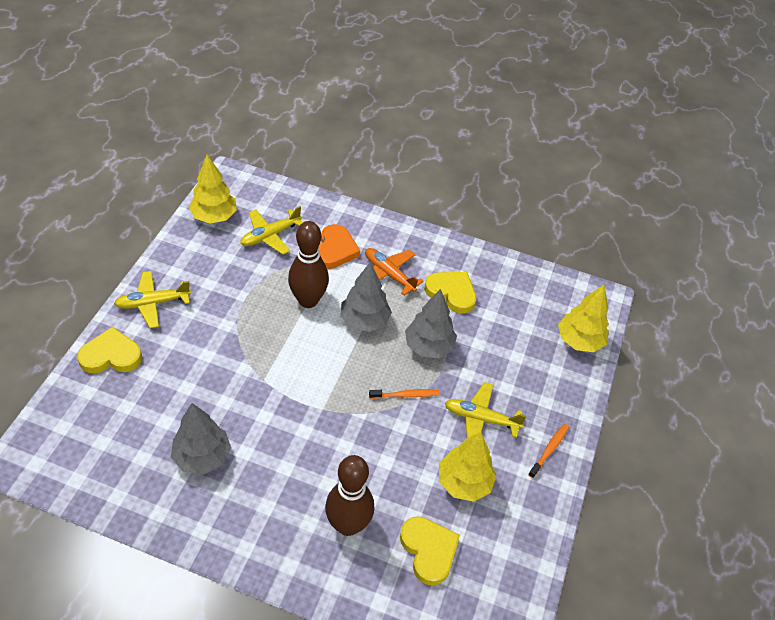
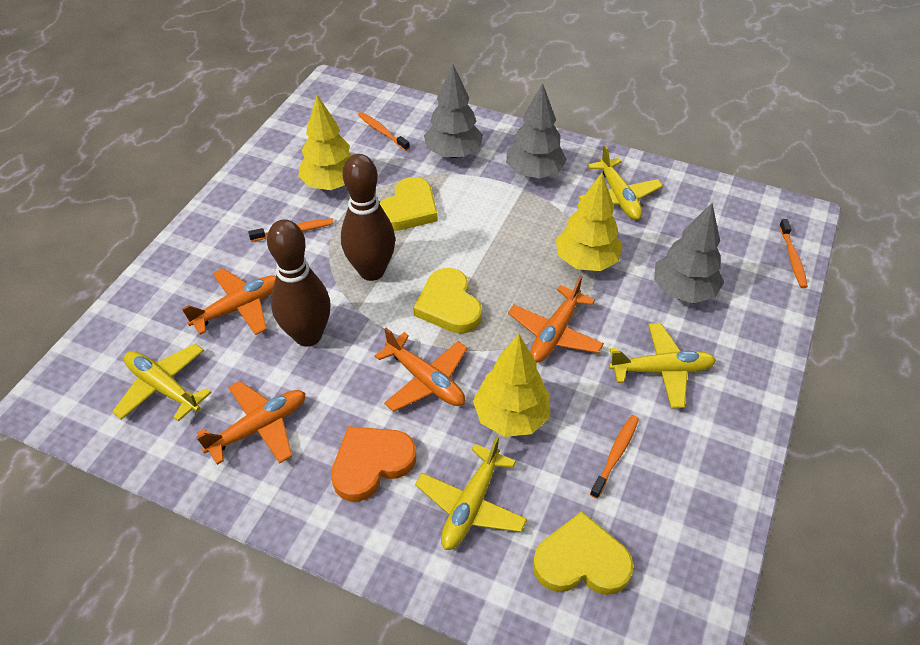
orange plane: [365,248,424,296] = 1 -> [182,268,276,335] [196,381,306,465] [375,328,467,412] [508,276,604,362] = 4
orange toothbrush: [369,389,440,399] [528,424,569,478] = 2 -> [248,218,334,242] [358,112,410,151] [590,415,639,499] [779,219,808,288] = 4
yellow plane: [114,271,191,328] [240,206,303,255] [445,382,527,438] = 3 -> [112,344,212,422] [415,436,527,550] [578,145,663,220] [609,323,716,409] = 4

